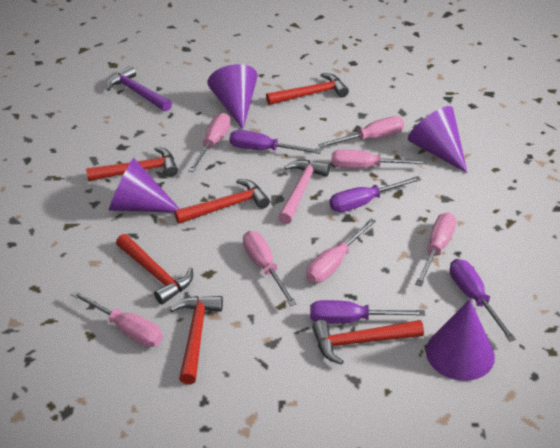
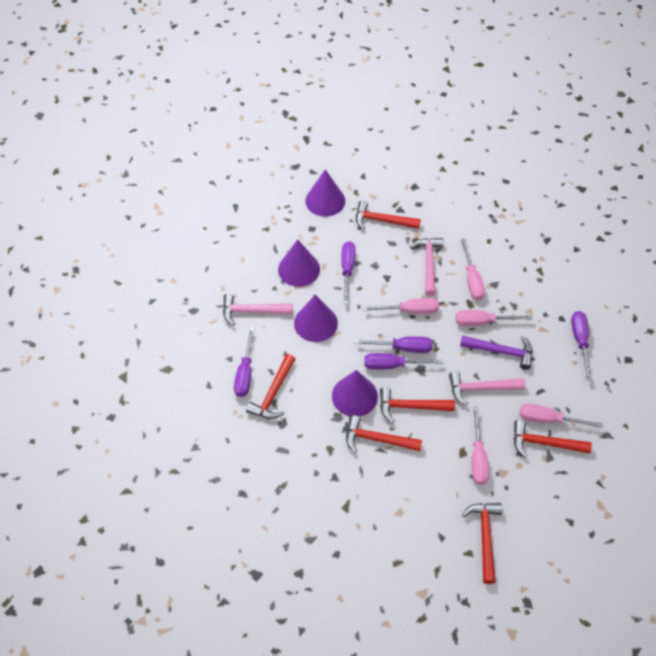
pink hammer: [278,160,330,224] = 1 -> [223,294,293,325] [410,238,443,296] [449,372,525,406] = 3
pink screwdriver: [71,290,163,347] [188,113,231,172] [243,231,297,306] [306,219,376,283] [318,116,404,148] [331,149,428,168] [415,213,456,286] = 7 -> [363,298,439,314] [456,310,533,326] [461,239,485,300] [472,407,489,485] [520,404,603,428] = 5
purple screwdriver: [229,130,322,154] [310,300,425,324] [329,176,421,212] [450,259,516,342] = 4 -> [234,327,255,397] [341,241,356,304] [355,336,433,353] [364,353,443,370] [571,311,592,380] = 5

